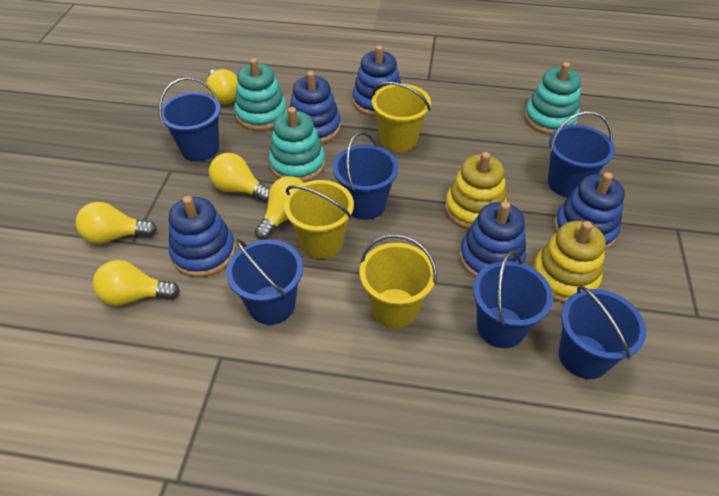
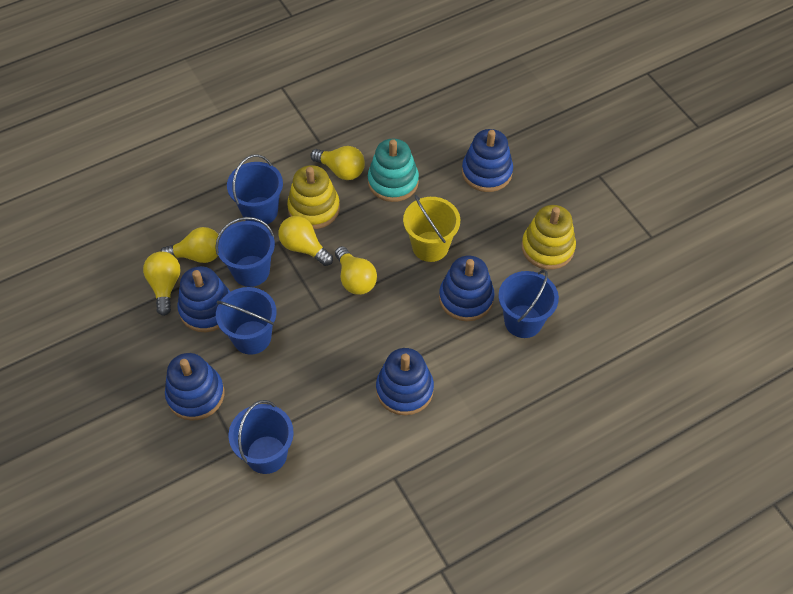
blue bucket: [158,77,221,161] [226,239,303,325] [333,132,399,220] [473,251,553,348] [548,111,615,197] [559,286,646,379] = 6 -> [215,217,275,287] [216,287,277,355] [227,154,283,225] [229,400,294,474] [499,270,559,338] = 5
turquoise stacking toy: [234,58,287,131] [269,107,326,182] [524,62,581,135] = 3 -> [368,139,419,202] = 1
yellow bucket: [284,180,354,259] [360,234,437,328] [372,82,431,152] = 3 -> [403,195,460,262] = 1

